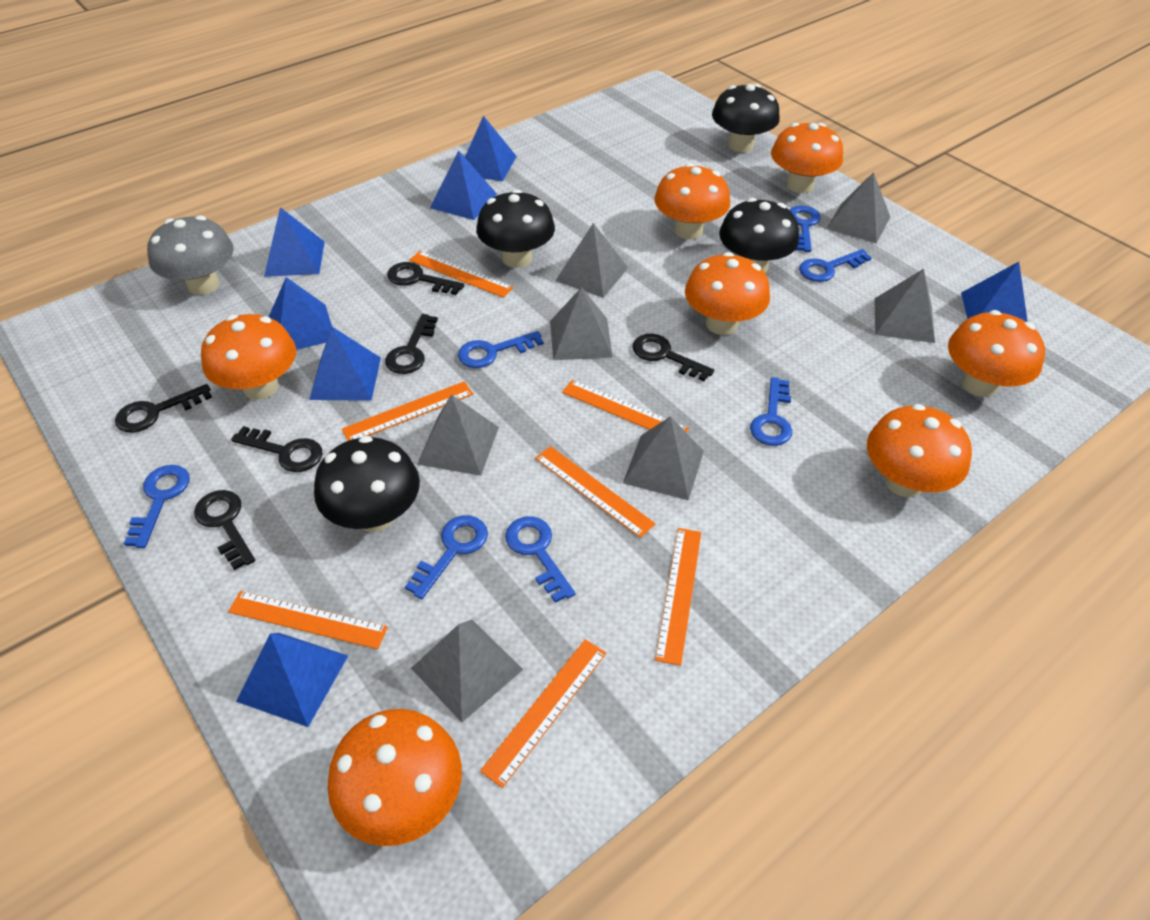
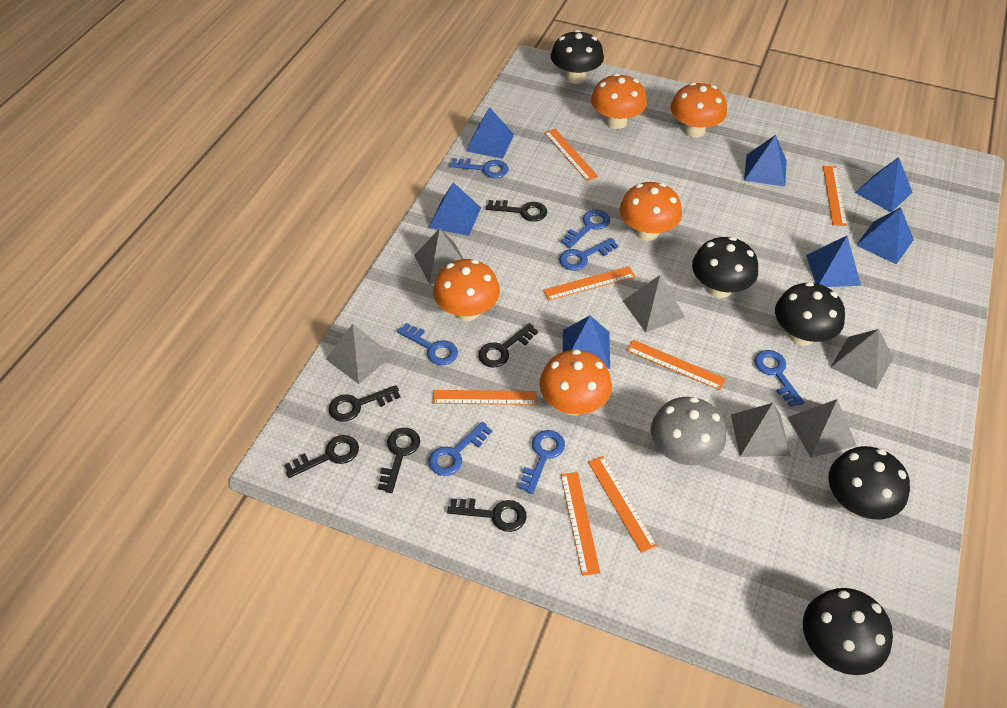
black mushroom: [314,436,420,532] [476,189,555,268] [712,84,780,152] [719,198,799,273] = 4 -> [551,30,604,84] [692,237,758,298] [775,282,845,346] [803,588,893,675] [828,446,910,519] = 5
grey pyramid: [411,620,523,723] [417,394,499,476] [550,287,613,360] [555,223,628,298] [623,416,704,500] [826,172,890,244] [874,269,935,343] = 7 -> [326,324,393,384] [414,228,463,285] [623,275,685,332] [731,403,791,457] [788,399,857,458] [830,329,893,389] = 6
orange mushroom: [201,314,296,400] [328,709,462,846] [654,163,730,239] [685,252,770,335] [771,123,843,193] [867,404,972,497] [948,310,1045,397] = 7 -> [433,259,500,321] [539,349,612,416] [591,73,647,129] [620,182,682,241] [670,82,727,138] = 5

